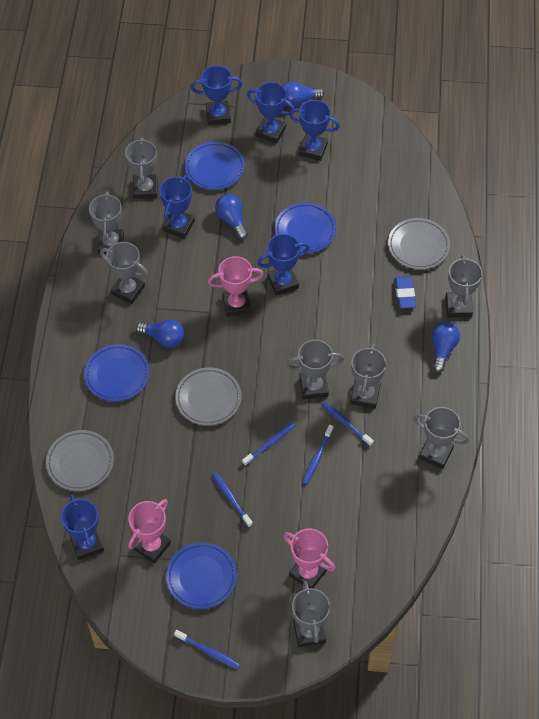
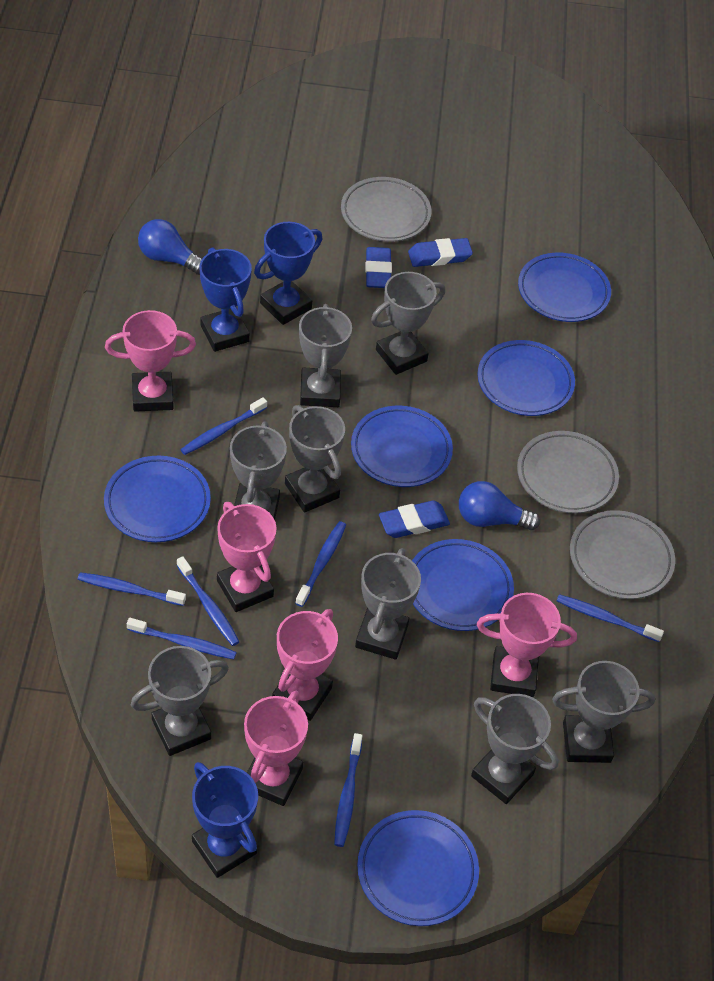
blue eraser: [395,276,416,309] = 1 -> [365,247,392,288] [379,500,450,538] [408,238,473,267] = 3
blue light bulb: [136,319,184,348] [215,194,248,239] [283,81,325,107] [432,322,460,373] = 4 -> [138,219,202,275] [459,481,540,530] = 2
blue plate: [84,344,150,401] [166,542,237,609] [185,142,245,190] [275,203,336,253] = 4 -> [104,456,211,542] [351,406,453,487] [357,810,479,926] [412,539,514,631] [477,340,575,416] [518,253,611,322] = 6
blue toothbrush: [174,630,241,669] [212,472,253,528] [242,422,296,466] [302,425,334,485] [321,402,374,446] = 5 -> [77,572,186,606] [127,618,237,659] [177,556,240,646] [180,397,267,455] [295,521,346,607] [334,733,362,847] [557,594,664,642] = 7
blue trophy: [61,494,104,560] [159,175,195,239] [191,65,243,125] [247,82,295,144] [257,234,310,296] [289,100,340,161] = 6 -> [192,762,258,878] [199,248,252,352] [254,222,322,325] = 3
pink trophy: [128,499,171,563] [208,256,264,317] [283,528,335,588] = 3 -> [105,310,196,412] [217,502,277,612] [244,691,308,806] [272,609,338,721] [477,593,577,697] = 5

